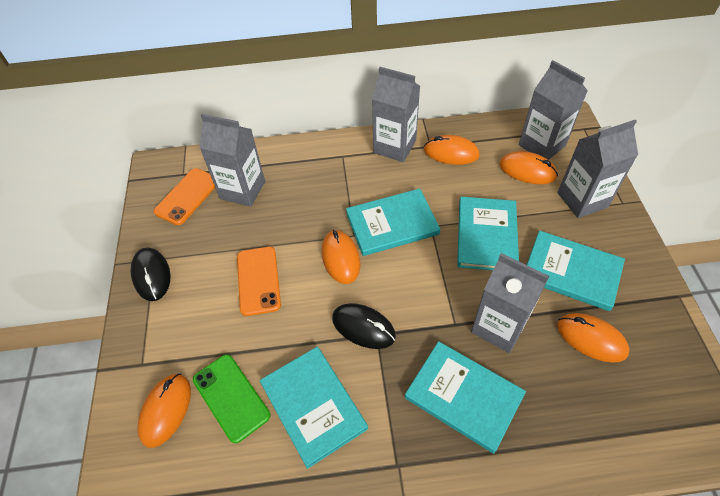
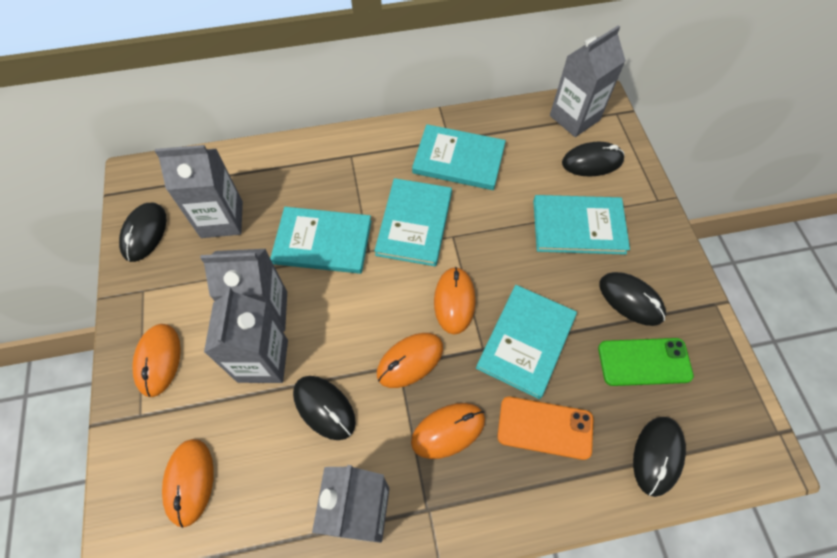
black mouse: [131,248,171,301] [332,303,396,349] = 2 -> [119,203,166,262] [293,376,356,440] [562,142,624,177] [599,272,666,326] [633,417,686,497] = 5
orange phone: [154,168,215,225] [237,247,281,316] = 2 -> [497,397,594,460] = 1

